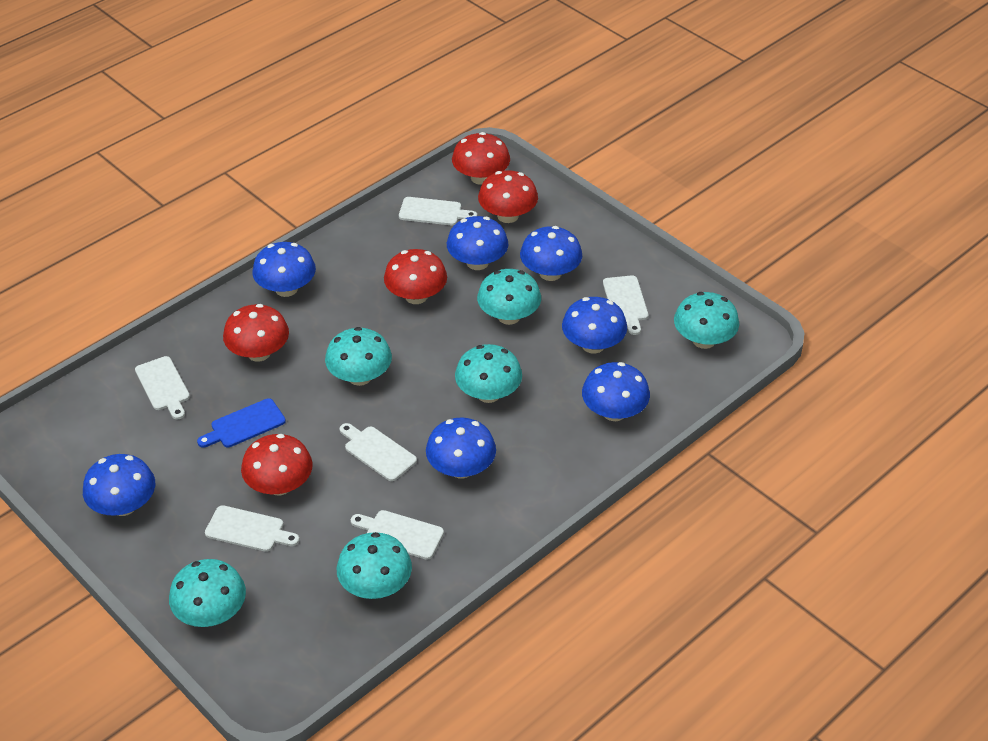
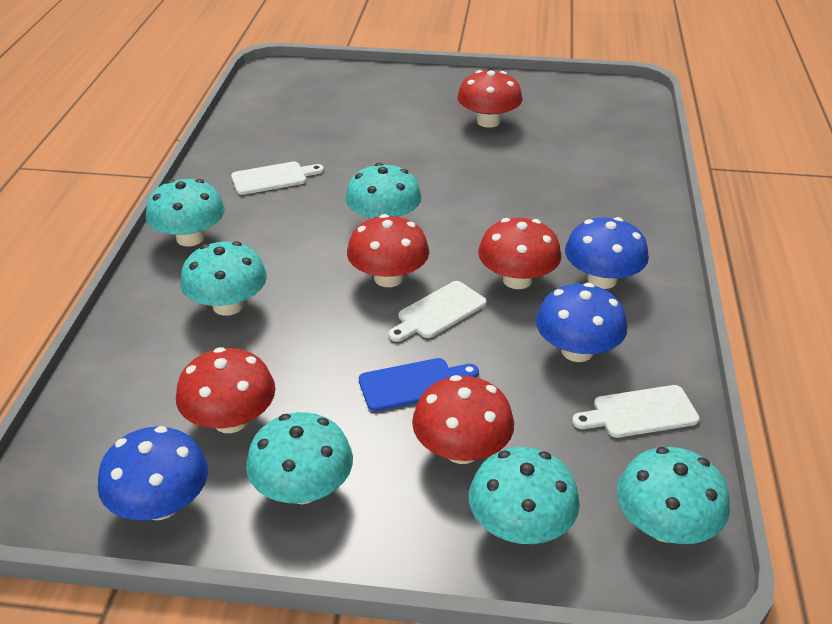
blue mushroom: [83,454,155,516] [252,242,316,297] [426,417,496,478] [447,216,508,270] [520,226,582,281] [562,297,627,354] [582,362,650,421] = 7 -> [98,426,208,520] [536,283,627,362] [565,217,649,289] = 3
white cutting board: [135,356,190,419] [205,505,299,552] [339,423,417,481] [351,510,444,560] [399,197,477,225] [603,275,648,335] = 6 -> [231,161,324,195] [388,281,487,342] [572,385,699,438] = 3

